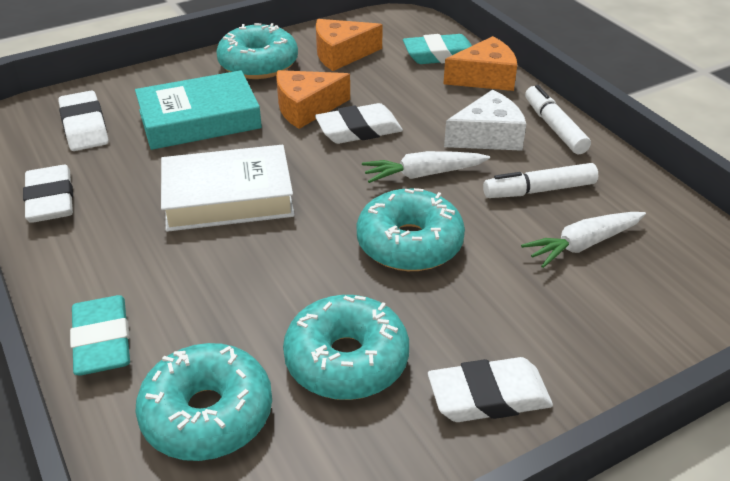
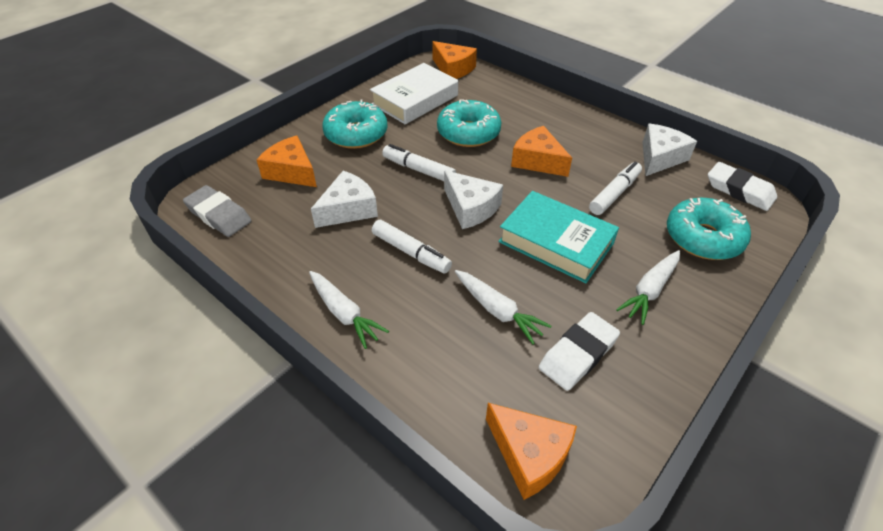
grey eraser: none = 0 -> [183,185,252,237] = 1
orange cheese: [276,70,350,129] [316,19,383,71] [443,36,517,91] = 3 -> [256,136,317,187] [432,41,477,79] [486,403,577,500] [511,126,572,177] = 4
turquoise donut: [135,343,272,461] [216,23,298,79] [283,295,409,400] [357,188,465,271] = 4 -> [322,100,388,149] [437,99,501,147] [667,198,751,260] = 3
turquoise eraser: [70,295,130,375] [403,34,472,64] = 2 -> none = 0
white carrot: [362,151,490,183] [521,212,646,268] = 2 -> [309,271,389,349] [455,270,552,344] [616,250,680,325] = 3
white cheese: [444,90,526,151] = 1 -> [311,171,378,228] [444,170,503,229] [642,124,697,176] = 3
white eraser: [23,165,73,223] [58,91,109,151] [315,103,403,144] [428,357,553,422] = 4 -> [539,312,620,391] [708,162,777,211] = 2
white marker: [483,163,598,198] [525,85,591,154] = 2 -> [372,220,452,274] [382,144,456,181] [589,162,642,215] = 3

